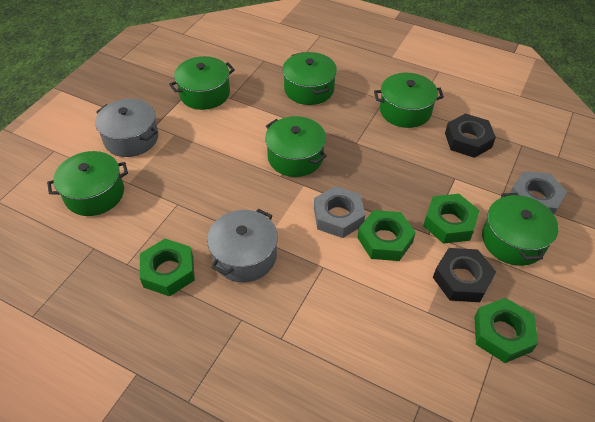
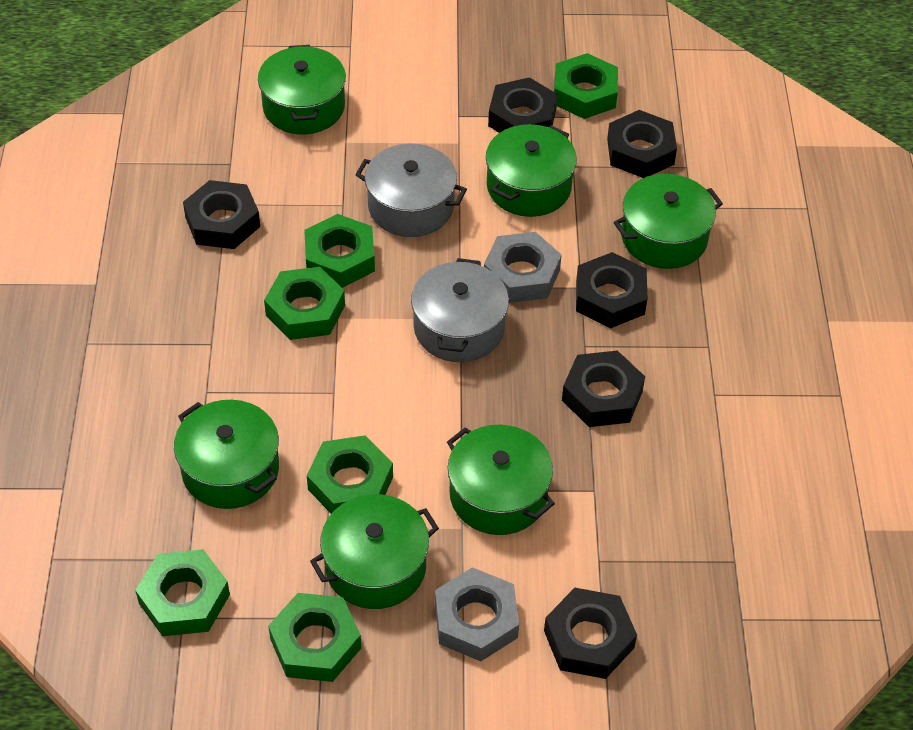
black nut: [433,248,496,302] [445,113,496,158] = 2 -> [183,180,260,249] [488,77,557,133] [544,588,637,679] [562,350,645,427] [576,252,647,328] [607,110,677,178] = 6
green nut: [140,239,195,297] [358,210,416,261] [423,194,480,244] [474,298,538,363] = 4 -> [135,549,230,636] [264,267,345,340] [268,593,361,682] [304,214,375,288] [307,435,393,514] [554,53,618,119] = 6

